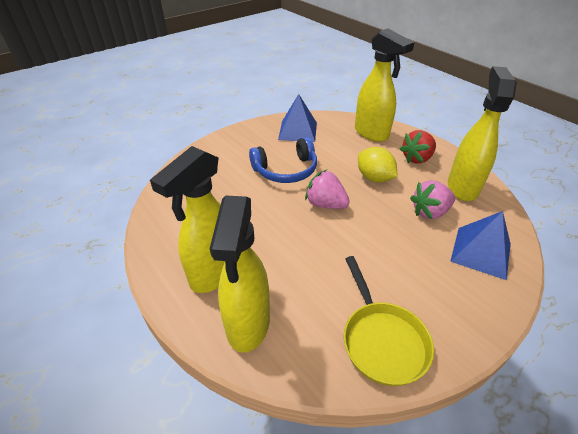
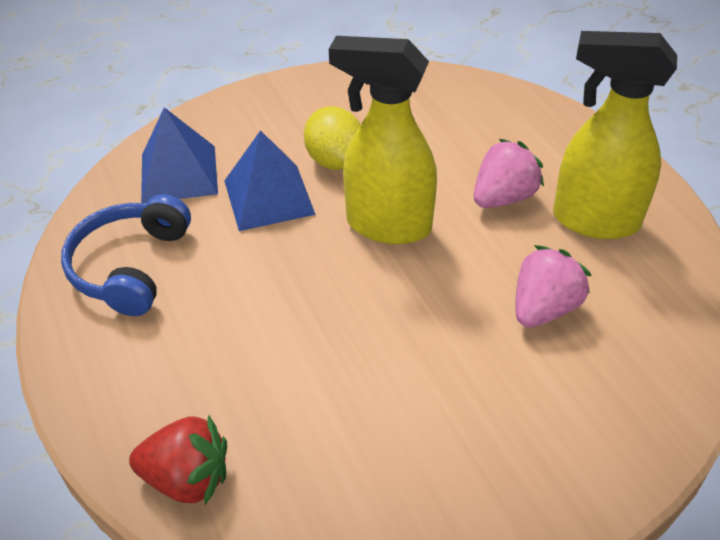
yellow pan: [344,256,434,386] = 1 -> none = 0
yellow spray bottle: [150,146,225,293] [210,196,270,353] [355,28,415,142] [448,66,517,201] = 4 -> [329,36,437,244] [553,31,677,239] = 2

